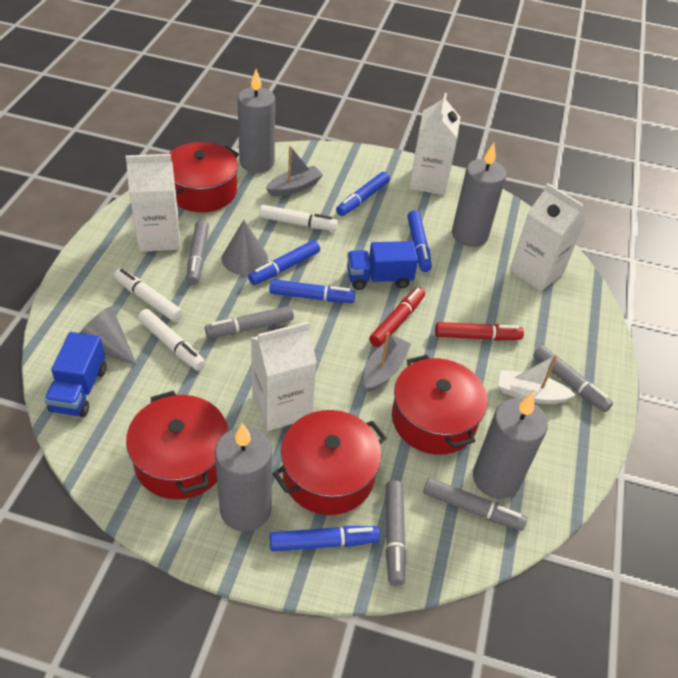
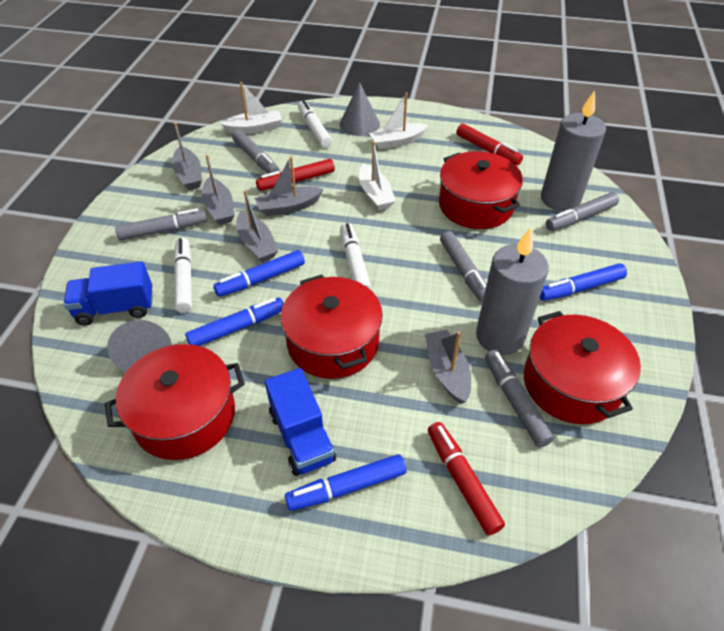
blue marker: [248,240,320,285] [269,279,355,303] [270,526,380,551] [336,172,390,216] [407,210,432,272] = 5 -> [185,298,284,346] [213,250,305,297] [285,454,406,511] [540,263,627,301] = 4
grey boat: [266,146,323,196] [364,332,411,392] = 2 -> [172,122,202,190] [202,155,234,225] [236,190,278,262] [255,156,324,216] [425,330,471,404] = 5
grey candle: [215,423,272,532] [237,69,275,173] [452,143,506,247] [473,393,548,499] = 4 -> [476,227,549,355] [541,90,606,211] = 2
red marker: [369,287,425,347] [435,322,524,341] = 2 -> [256,159,335,191] [428,422,505,535] [456,124,523,165] = 3
white boat: [499,354,575,404] = 1 -> [221,82,282,134] [359,141,396,211] [369,92,428,150] = 3
white carton: [126,154,180,252] [251,322,317,431] [409,93,460,195] [510,183,586,291] = 4 -> none = 0

